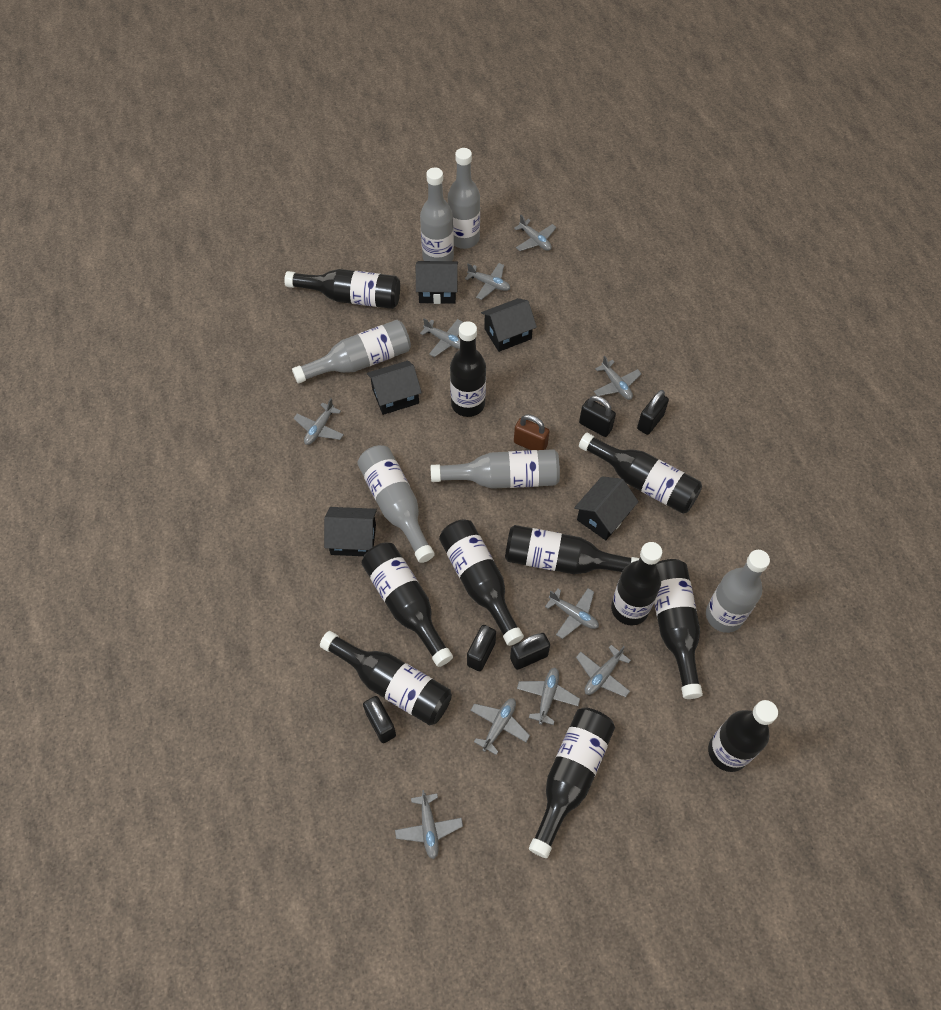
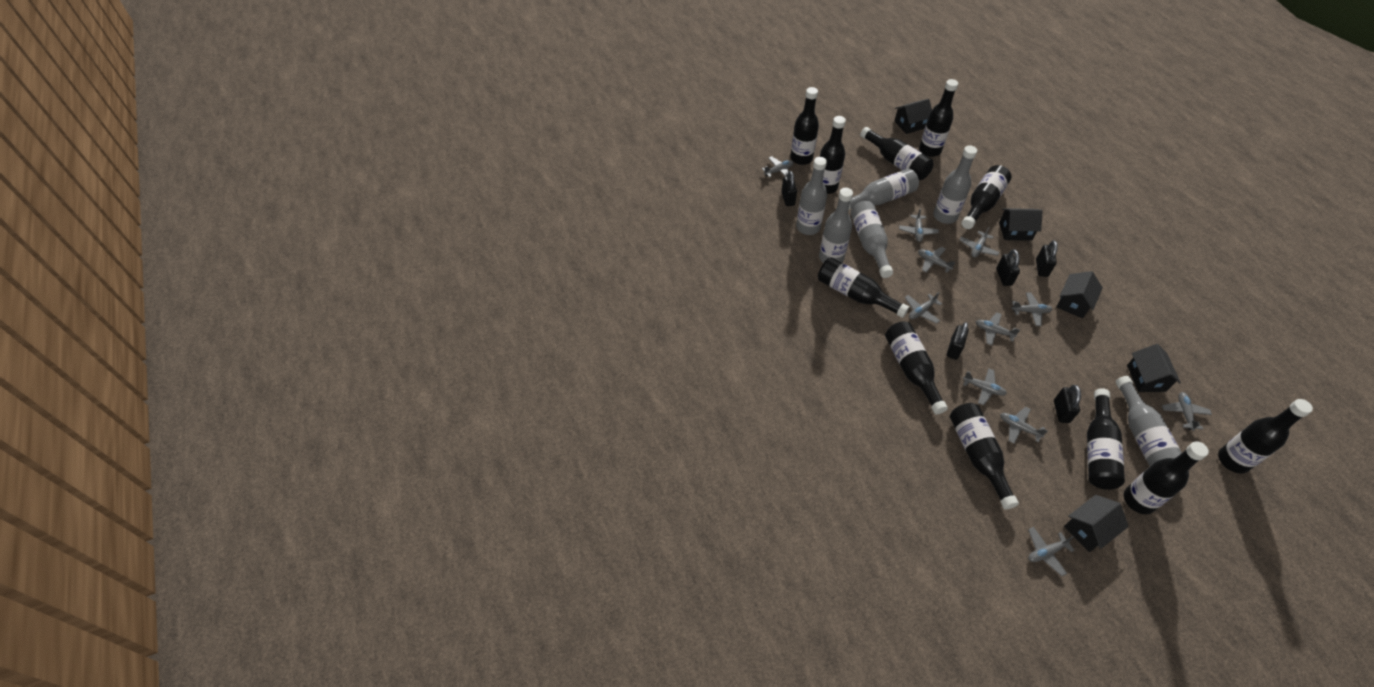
brown padlock: [514,414,549,450] = 1 -> none = 0
grey plane: [293,398,344,445] [395,790,463,859] [420,318,463,357] [465,263,510,300] [470,698,530,755] [514,215,556,251] [517,667,580,725] [545,588,599,639] [576,645,631,697] [594,356,642,400] = 10 -> [762,156,793,178] [899,208,939,242] [905,292,942,324] [918,247,956,273] [960,227,999,258] [963,368,1007,405] [976,312,1020,345] [1000,407,1048,444] [1012,292,1052,326] [1028,527,1075,576] [1162,392,1212,431] = 11

